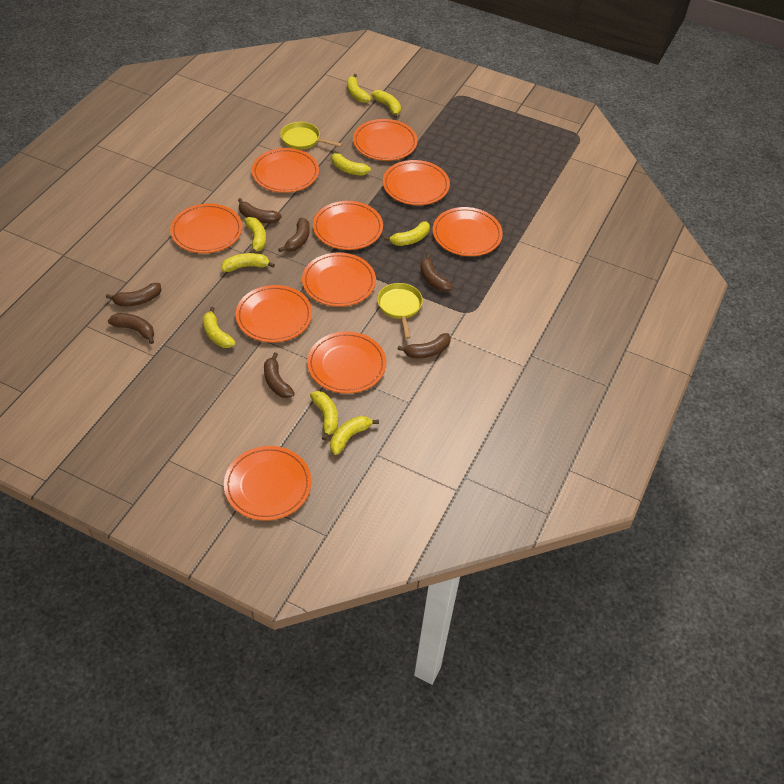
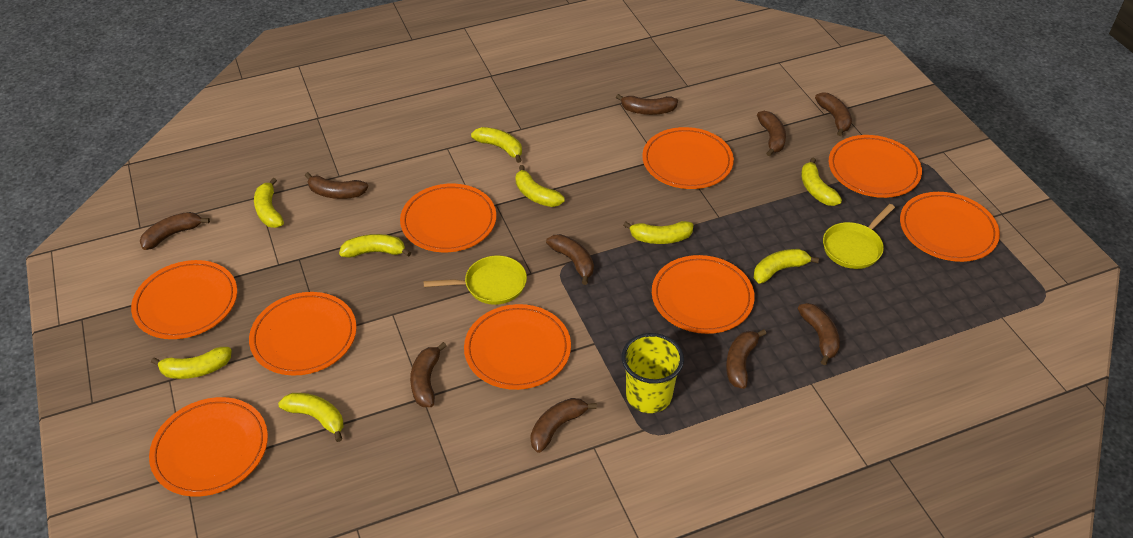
brown banana: [106,283,161,306] [108,313,154,344] [238,198,282,223] [264,352,295,398] [278,218,310,252] [398,333,451,358] [420,254,453,292] = 7 -> [140,212,210,250] [305,172,368,199] [410,342,446,407] [530,398,597,453] [546,234,594,285] [616,94,678,115] [726,329,766,389] [757,111,786,156] [798,303,840,365] [815,92,852,136] = 10
orange plate: [170,203,242,253] [224,446,312,521] [236,285,312,343] [252,148,319,193] [302,253,376,307] [307,331,386,394] [313,201,383,250] [353,119,418,161] [383,160,450,205] [432,207,503,256] = 10 -> [131,260,237,339] [149,397,268,496] [249,292,357,376] [400,183,496,252] [464,304,571,390] [642,127,734,189] [652,255,755,334] [829,135,922,198] [900,192,1000,262] = 9
yellow cup: none = 0 -> [622,333,684,413] = 1

